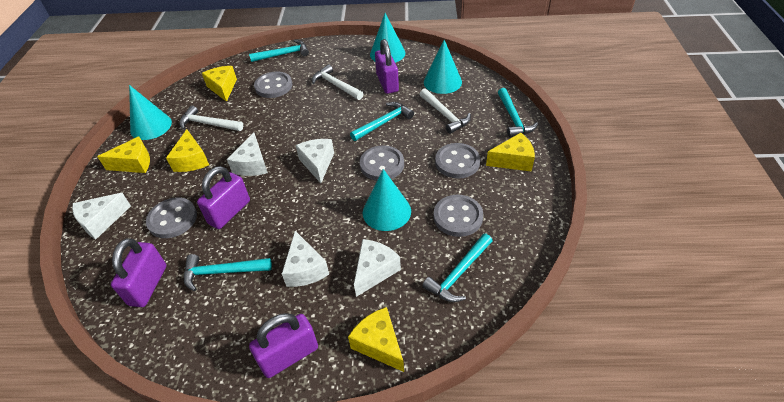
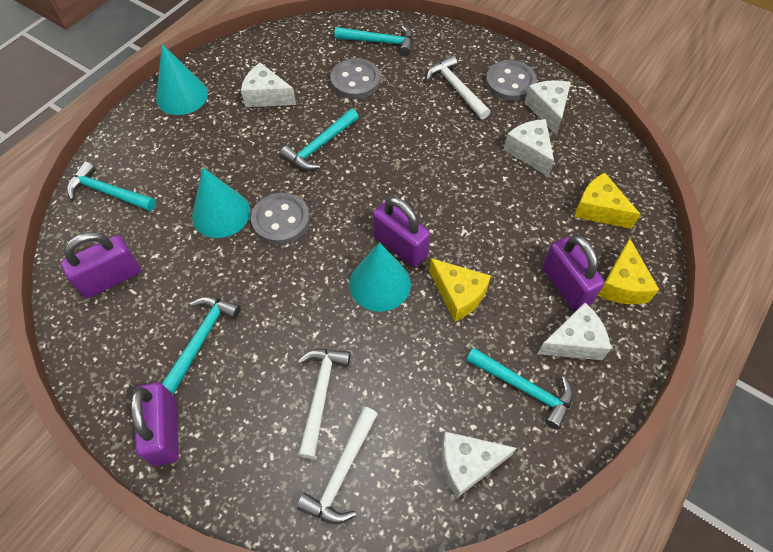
grey button: [146,198,197,238] [254,71,292,98] [360,145,404,181] [434,195,483,237] [435,143,480,179] = 5 -> [251,193,310,245] [330,58,380,99] [485,60,537,101] = 3
turquoise cone: [129,85,172,140] [363,169,411,231] [370,13,405,63] [424,40,462,94] = 4 -> [156,44,208,115] [192,168,250,238] [349,242,411,312] = 3
yellow cheese: [97,136,150,173] [166,129,209,172] [202,66,237,102] [348,307,404,372] [486,133,535,172] = 5 -> [429,258,491,322] [574,173,641,229] [598,239,659,304] = 3

